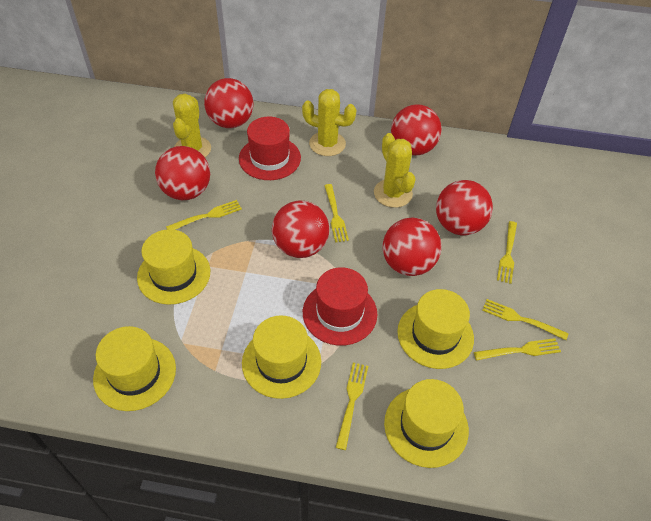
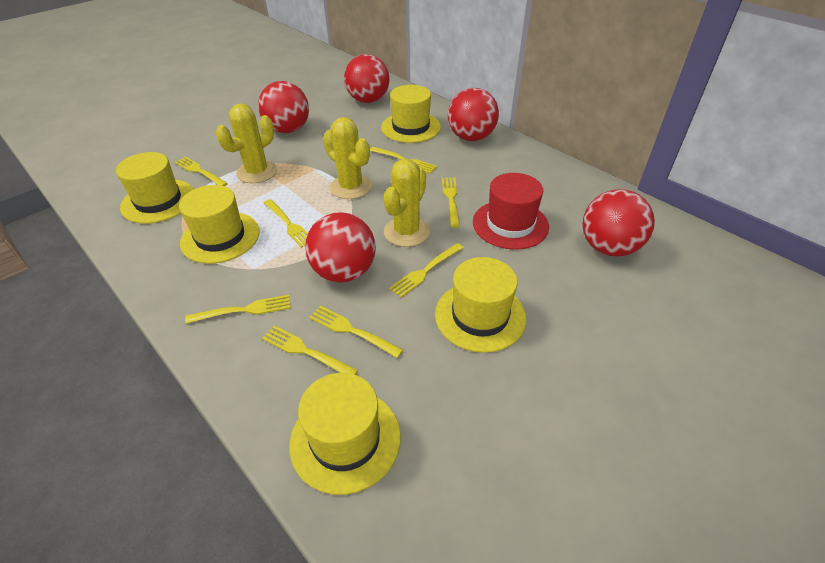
red ball: [155,146,210,200] [204,78,253,128] [272,200,329,258] [383,218,441,276] [391,104,442,156] [436,180,493,235] = 6 -> [258,81,309,133] [305,212,376,283] [344,54,390,103] [448,88,499,141] [583,189,655,257] = 5
red hat: [239,117,301,180] [303,267,377,346] = 2 -> [473,173,549,250] = 1
yellow fork: [166,200,242,230] [324,184,349,242] [336,363,368,450] [474,338,561,360] [482,299,569,340] [497,221,517,284] = 6 -> [174,156,228,186] [185,295,291,324] [262,326,358,375] [264,199,308,248] [309,306,403,358] [370,147,437,174] [389,243,464,298] [442,177,460,228] = 8

